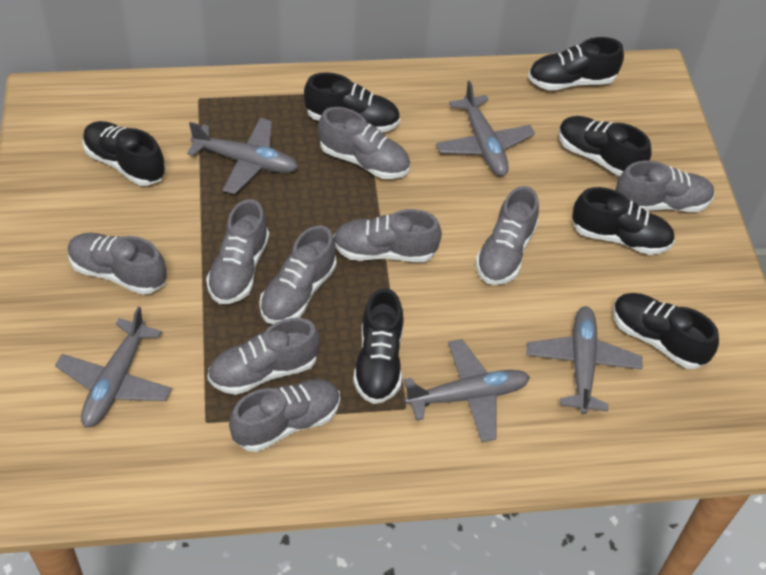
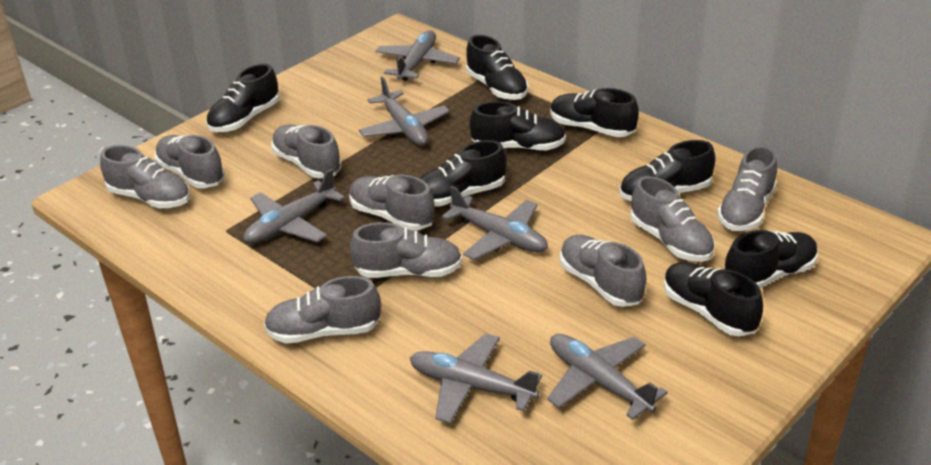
black shoe: [83,121,166,186] [304,72,400,133] [353,288,404,404] [528,37,624,91] [558,116,652,176] [572,187,675,255] [613,293,719,369] = 7 -> [206,64,280,132] [420,140,507,207] [466,35,528,100] [470,101,566,151] [550,88,639,137] [619,140,716,201] [664,262,763,336] [724,230,818,288] = 8
grey plane: [55,306,172,428] [187,118,299,194] [404,339,530,442] [436,81,535,176] [527,306,642,414] = 5 -> [244,169,345,244] [359,76,450,146] [375,30,460,81] [410,334,542,424] [442,186,548,260] [547,334,668,420] = 6

